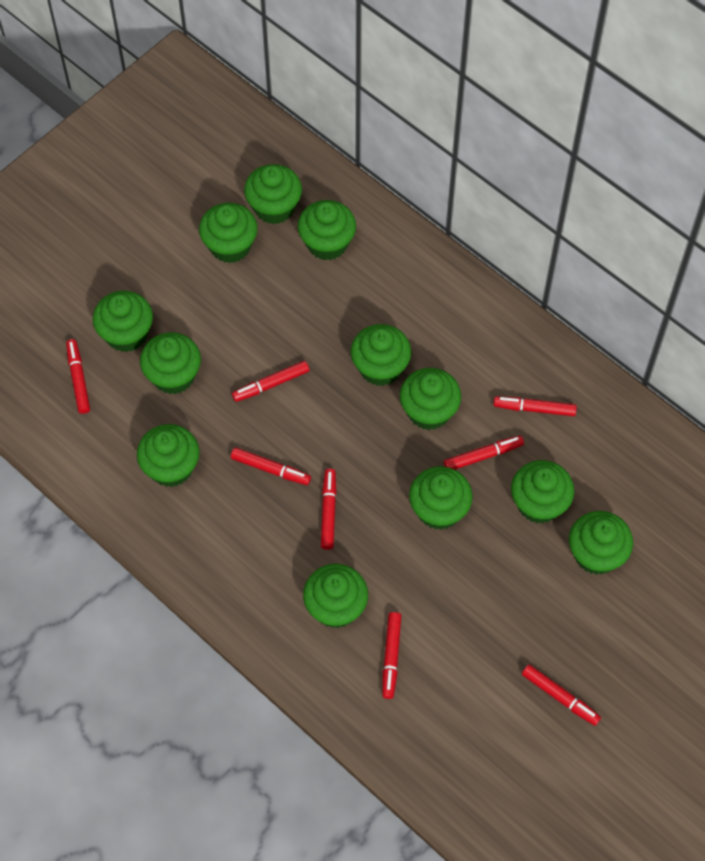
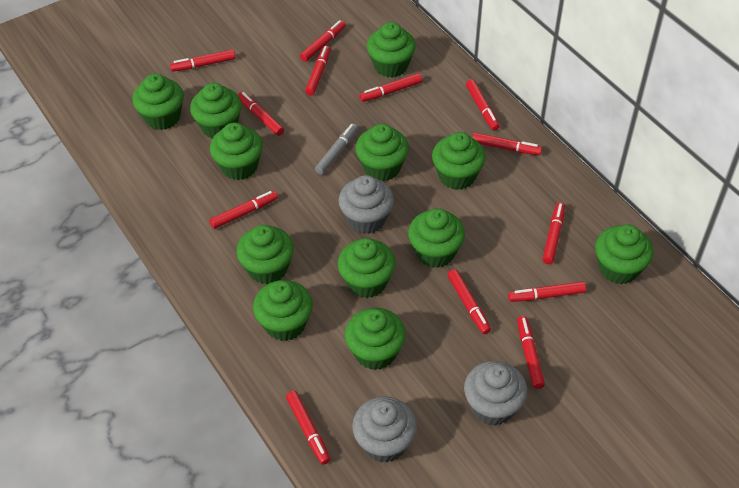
grey cupcake: none = 0 -> [338,175,394,234] [352,396,417,463] [464,361,527,426] = 3
grey marker: none = 0 -> [315,124,358,175] = 1
red marker: [66,339,90,414] [231,448,311,485] [232,361,309,402] [321,469,336,550] [382,612,401,699] [444,435,524,470] [493,396,577,416] [522,665,601,726] = 8 -> [170,50,235,72] [209,191,278,229] [238,92,284,136] [286,391,330,465] [300,20,346,62] [305,46,331,96] [359,73,422,102] [448,269,491,334] [466,79,500,131] [472,133,542,155] [508,281,586,302] [517,316,545,389] [543,202,565,264] = 13

